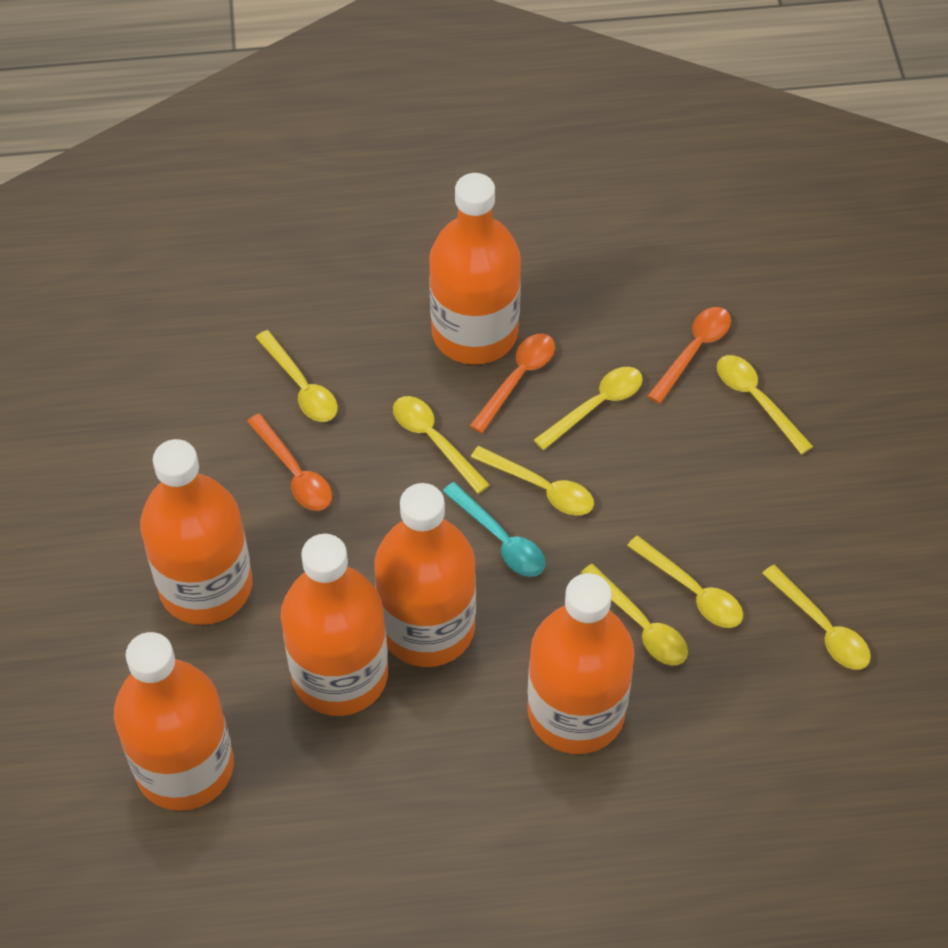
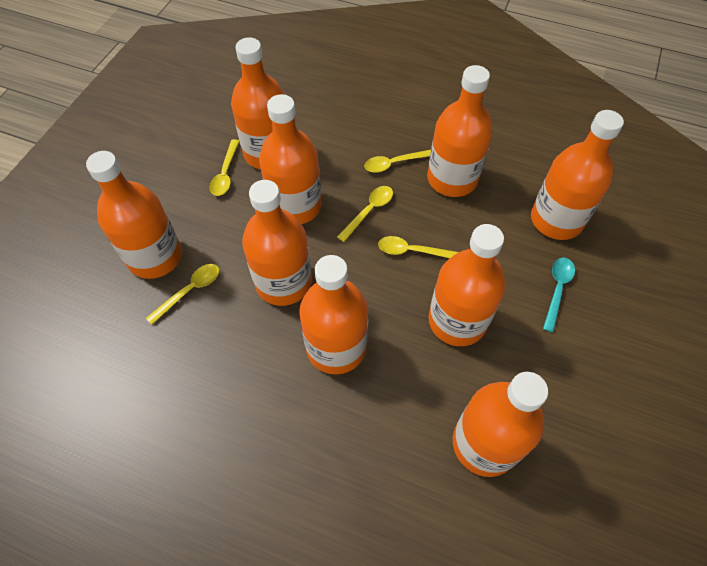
orange bottle: [114,632,234,811] [140,439,252,625] [281,534,388,716] [375,483,476,667] [429,173,521,364] [527,573,635,754] = 6 -> [86,151,182,279] [231,37,285,169] [242,180,312,306] [259,94,322,224] [299,255,368,374] [427,65,493,197] [428,224,506,346] [453,372,548,477] [531,110,624,240] = 9
orange spoon: [247,414,332,510] [470,334,555,433] [648,307,731,404] = 3 -> none = 0
yellow spoon: [255,330,338,422] [393,396,490,494] [471,446,594,515] [534,367,643,450] [581,564,688,665] [627,536,743,628] [717,355,813,455] [762,565,871,670] = 8 -> [146,264,219,325] [210,139,239,196] [337,186,393,242] [364,150,431,173] [378,236,459,258] = 5

